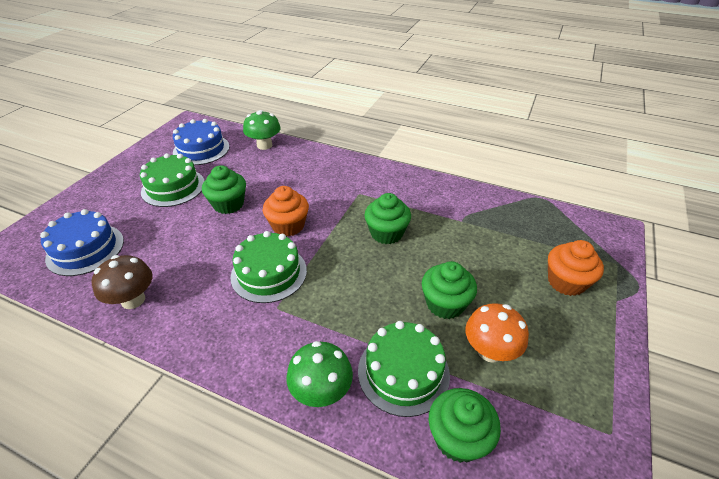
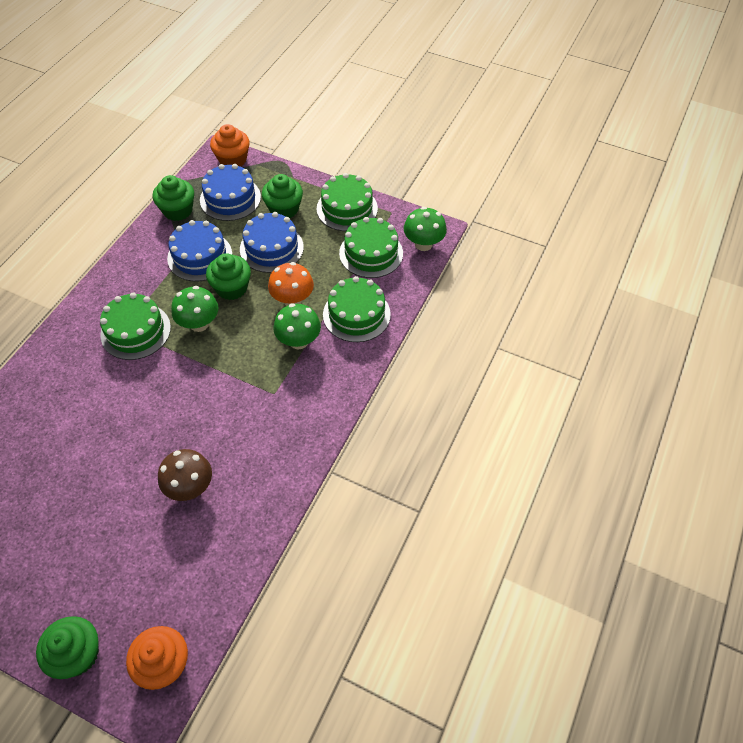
blue cake: [40,209,124,276] [173,119,230,165] = 2 -> [167,220,232,281] [200,164,261,221] [240,212,304,273] = 3
green cake: [140,153,204,207] [231,231,307,303] [358,321,450,417] = 3 -> [100,292,171,360] [317,173,378,231] [323,276,391,342] [339,217,403,278] = 4
green mushroom: [243,110,281,150] [287,341,353,407] = 2 -> [171,286,219,332] [273,304,321,349] [404,207,447,251] = 3

